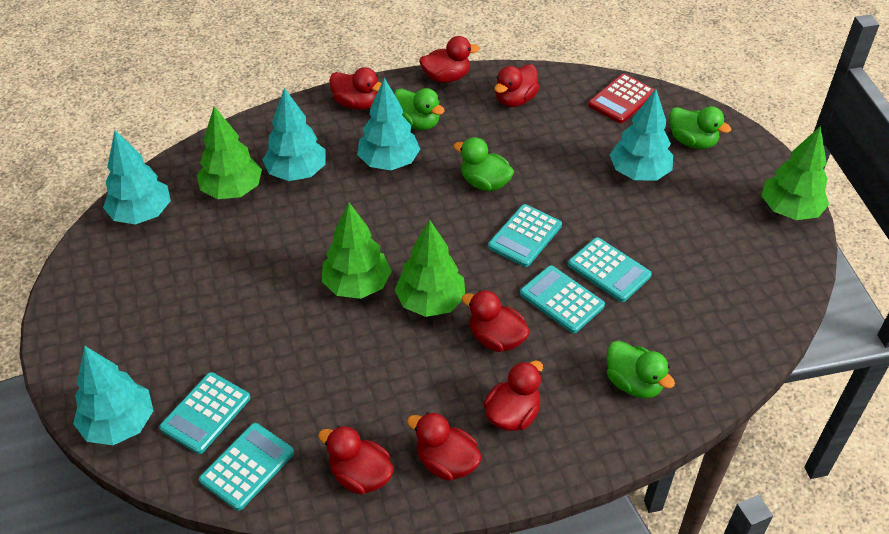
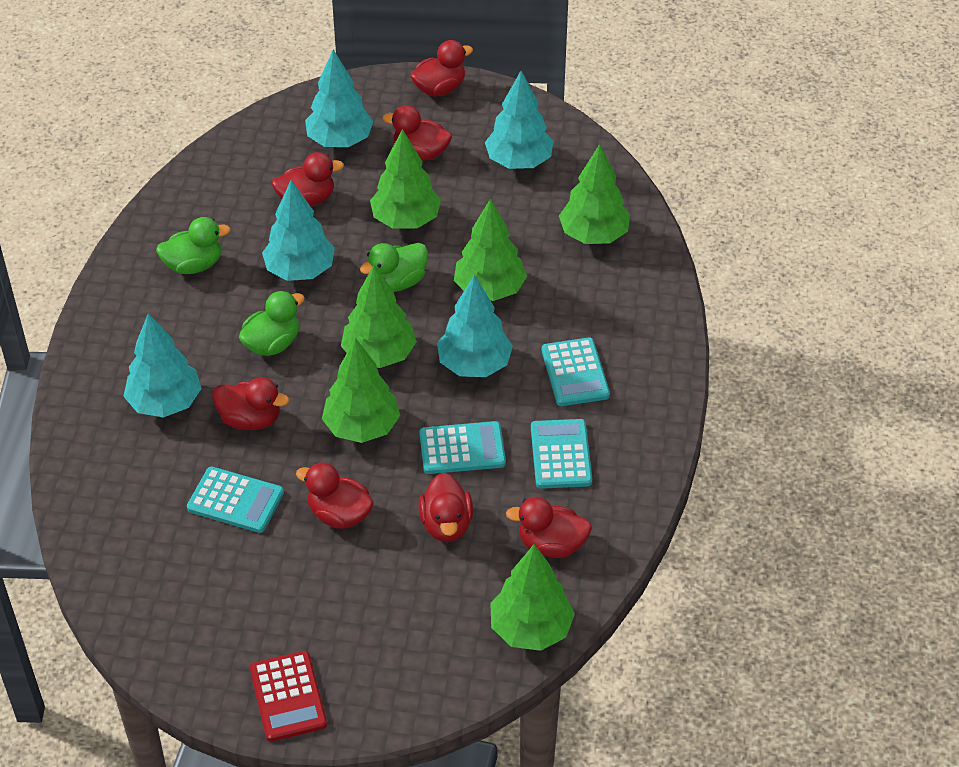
green duck: [394,88,445,130] [453,137,514,192] [607,341,675,399] [670,106,731,149] = 4 -> [156,217,231,274] [239,291,305,356] [360,243,428,292] = 3
green tree: [197,106,262,199] [322,203,391,299] [395,219,465,317] [762,126,829,220] = 4 -> [322,338,400,443] [341,265,417,368] [370,129,441,229] [454,198,527,301] [490,544,575,651] [559,144,630,244] = 6
turquoise calculator: [159,372,250,454] [199,423,294,511] [488,204,562,267] [520,265,605,333] [568,237,652,302] = 5 -> [187,467,284,533] [419,421,506,474] [531,419,592,489] [542,338,610,406] = 4

